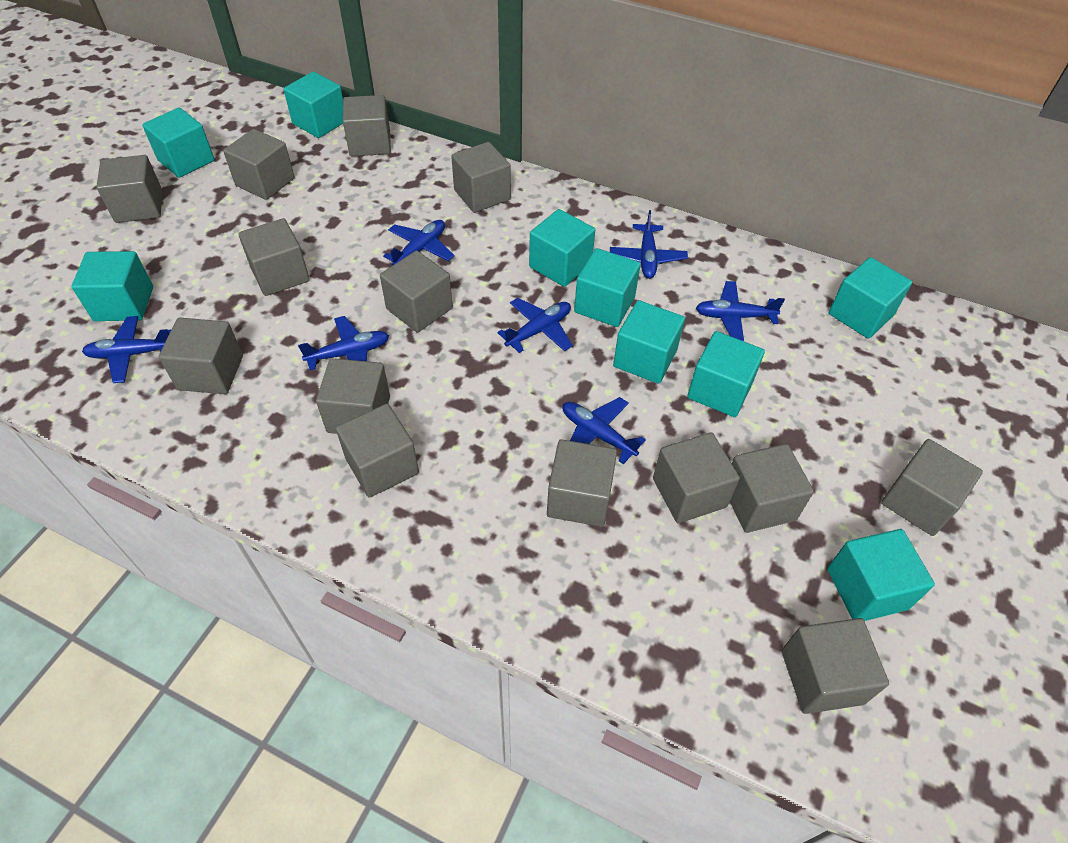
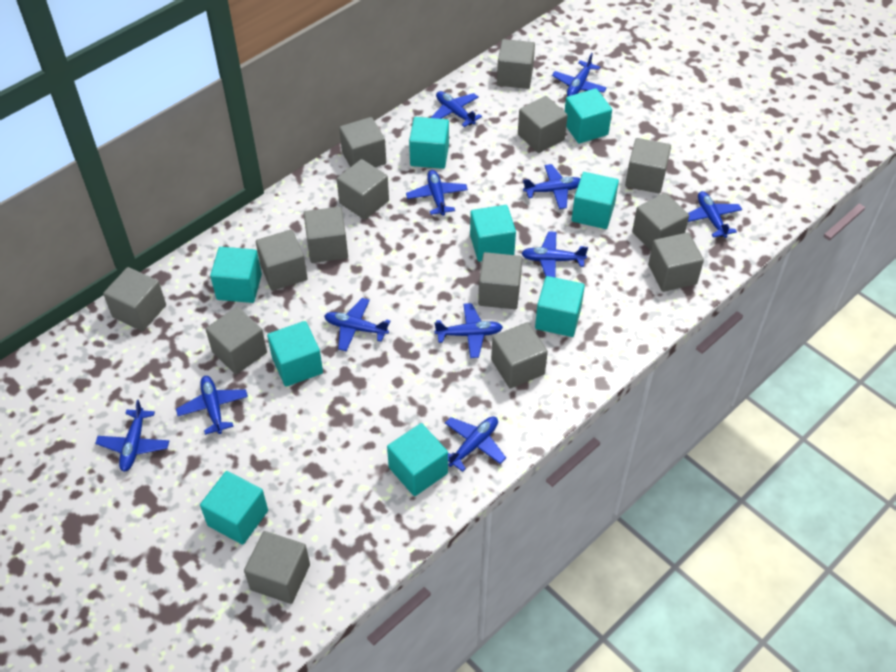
blue plane: [82,316,171,383] [298,316,389,370] [383,220,454,266] [497,298,573,353] [562,397,646,464] [610,210,688,279] [696,281,785,341] = 7 -> [95,400,169,472] [176,376,248,435] [324,298,390,351] [406,170,468,216] [430,91,482,127] [434,303,503,358] [445,416,506,472] [521,231,588,277] [523,164,581,209] [552,53,607,97] [688,191,742,238] = 11

